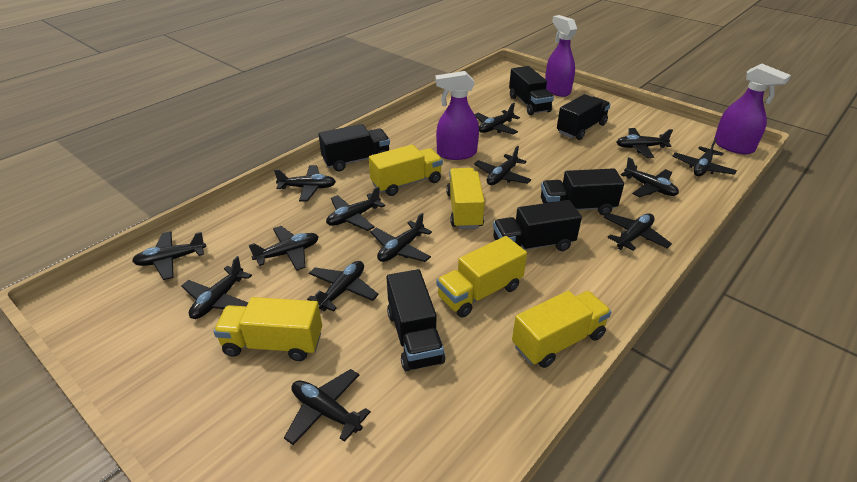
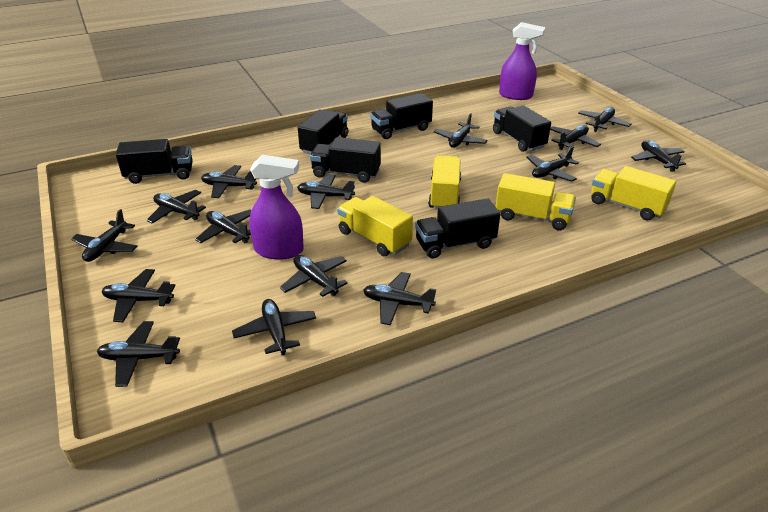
black plane: [132,231,206,280] [181,256,252,319] [249,226,319,271] [274,165,336,202] [284,369,371,445] [307,261,379,312] [326,186,385,231] [370,213,432,262] [474,146,531,185] [475,103,520,135] [603,213,672,251] [617,128,673,158] [621,157,679,197] [673,138,737,176] = 14 -> [71,209,138,262] [97,321,180,387] [102,269,176,322] [146,190,206,224] [195,209,251,243] [201,165,257,198] [232,299,316,355] [280,255,348,297] [297,174,355,209] [363,272,436,325] [434,113,488,148] [526,146,579,182] [550,125,601,150] [578,107,631,132] [631,140,686,172] = 15
purple spray bottle: [435,71,479,160] [545,15,577,97] [714,64,791,154] = 3 -> [249,155,304,260] [499,22,545,100] = 2
yellow truck: [214,297,322,361] [369,144,443,196] [436,236,527,317] [446,168,485,229] [512,291,611,368] = 5 -> [337,196,413,256] [428,155,461,210] [495,173,576,231] [591,166,676,221] = 4

